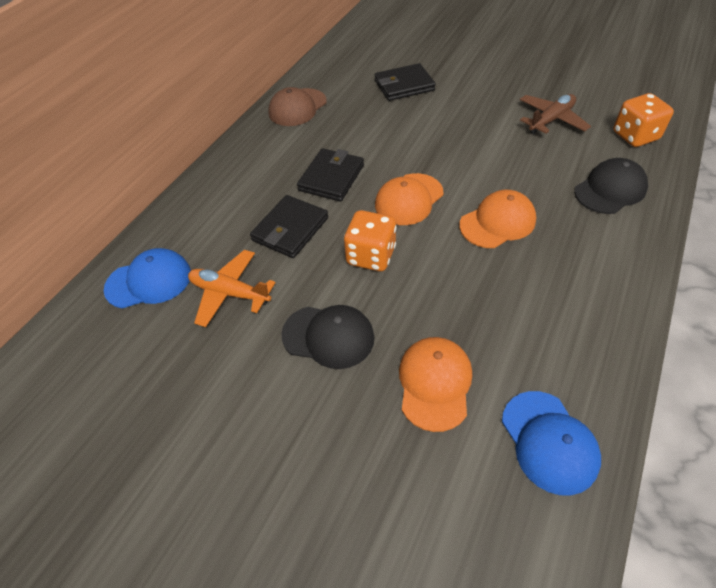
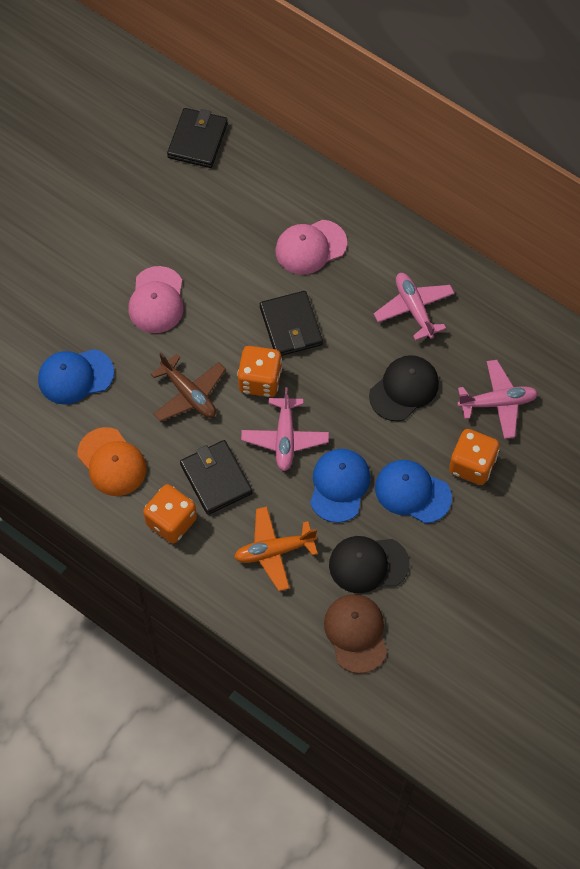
blue cap: [104,248,191,308] [502,391,601,495] = 2 -> [38,349,114,405] [310,449,371,523] [375,460,452,523] = 3
orange cap: [375,173,443,225] [399,337,472,432] [459,190,536,248] = 3 -> [77,427,147,496] = 1
orange dice: [344,210,397,271] [613,93,674,147] = 2 -> [143,484,197,543] [237,346,282,397] [449,429,500,485] = 3
pink cap: none = 0 -> [128,266,184,333] [275,220,347,275] = 2
pink plane: none = 0 -> [241,387,329,471] [374,273,455,341] [457,360,538,439] = 3

